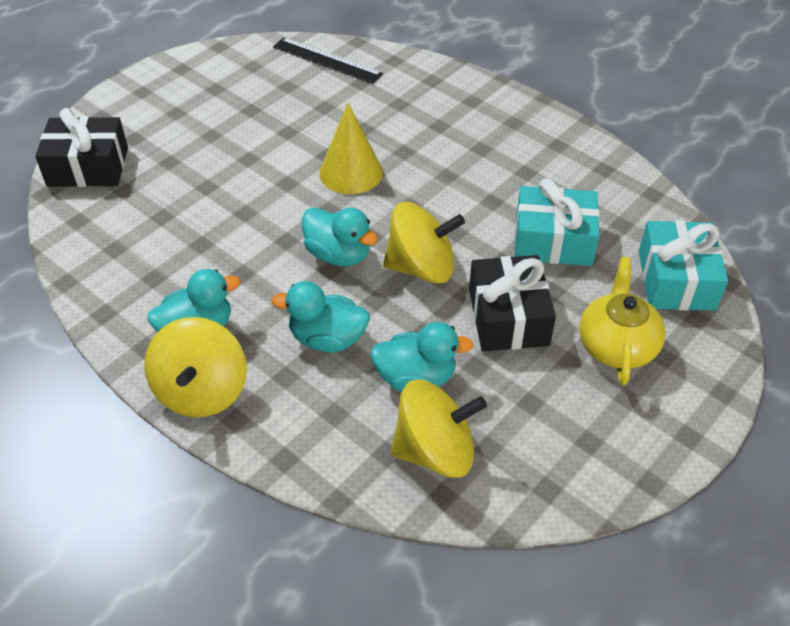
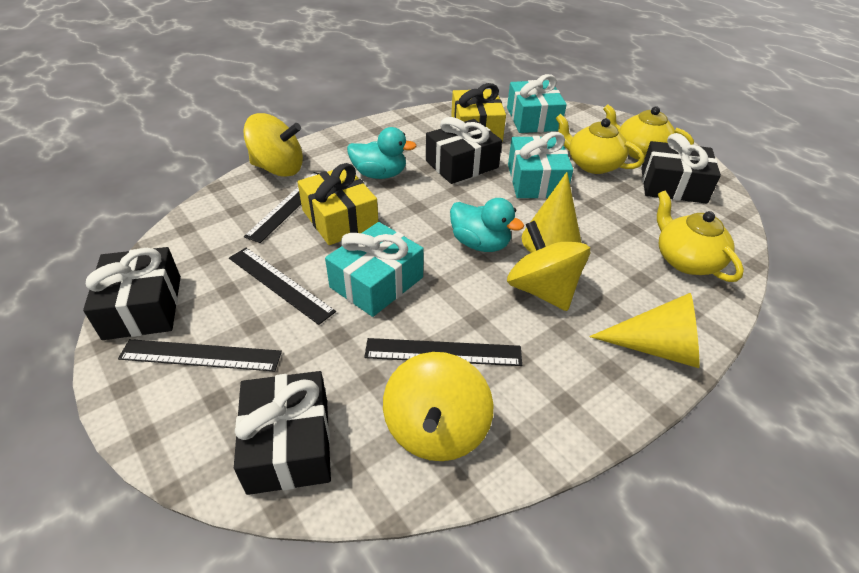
black gift: [35,108,128,187] [469,255,556,351] = 2 -> [83,247,181,340] [234,371,331,495] [426,117,502,184] [641,133,721,204] = 4
black ruler: [273,37,383,84] = 1 -> [118,339,282,372] [229,248,336,325] [244,172,319,243] [364,338,522,366] = 4
turquoise duck: [148,269,240,332] [272,281,370,353] [302,207,378,266] [370,322,474,391] = 4 -> [347,127,416,179] [450,198,524,252] = 2
turquoise gift: [515,178,600,266] [639,221,728,310] = 2 -> [325,222,424,317] [507,74,567,133] [508,132,573,199] = 3
yellow cone: [319,103,383,194] = 1 -> [522,172,582,253] [589,293,699,368] = 2
yellow gift: none = 0 -> [298,163,378,245] [451,83,506,142] = 2
yellow teapot: [579,257,666,385] = 1 -> [556,114,644,174] [603,104,694,160] [657,191,744,282] = 3

